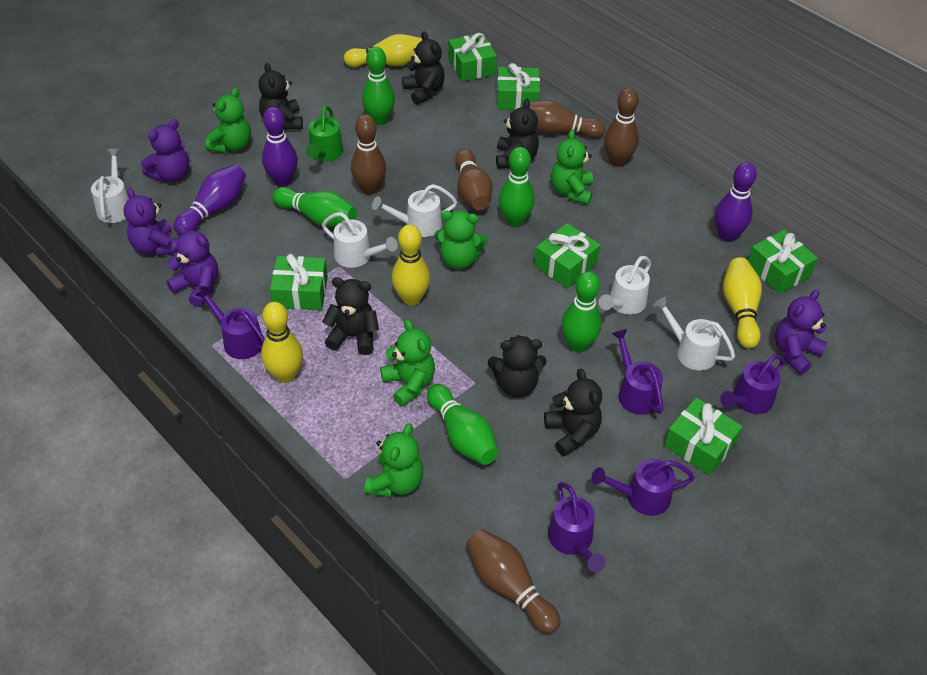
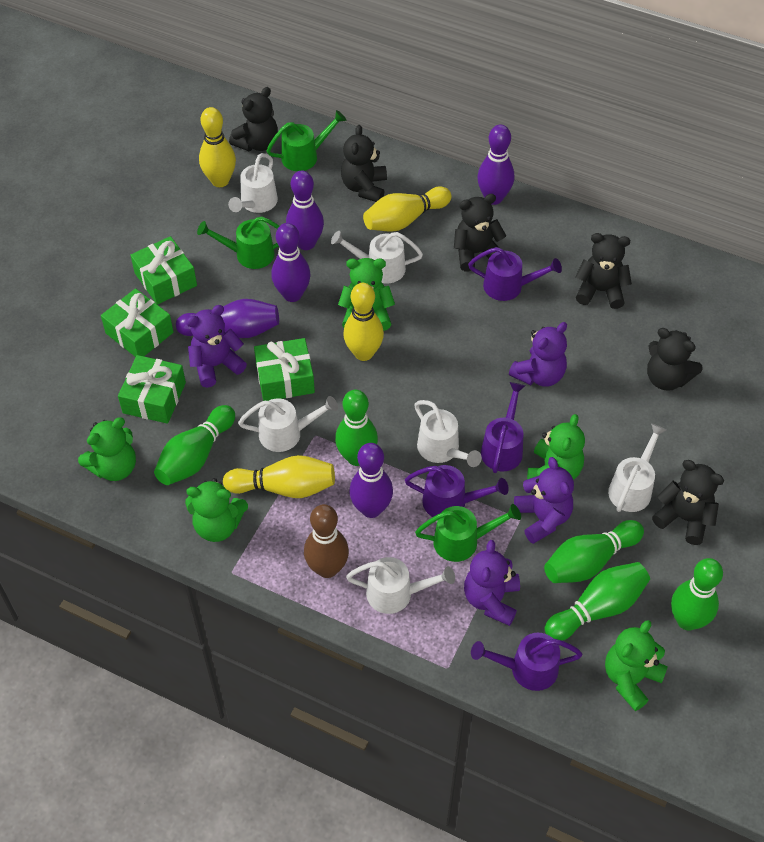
brown bowling pin: [351,115,386,195] [455,149,493,210] [466,529,561,634] [522,100,605,138] [604,88,639,167] = 5 -> [304,504,349,578] = 1
green gift: [270,254,328,310] [448,33,497,82] [497,63,540,110] [534,223,600,288] [664,398,743,475] [748,230,818,294] = 6 -> [101,288,174,357] [118,355,186,424] [130,236,197,305] [254,338,315,401] = 4
green watering can: [306,105,343,162] = 1 -> [197,216,279,269] [266,110,346,171] [415,504,521,562] = 3
purple bowling pin: [174,164,246,235] [262,107,298,187] [715,162,757,242] = 3 -> [176,299,279,338] [271,223,311,302] [286,171,324,250] [349,443,393,518] [477,125,514,205] = 5
purple watering can: [195,286,265,359] [548,482,606,572] [591,459,695,516] [612,329,663,415] [720,354,785,414] = 5 -> [405,465,509,517] [468,247,562,301] [471,633,583,691] [481,382,525,473] = 4
white watering can: [91,149,130,223] [322,212,398,268] [372,184,457,237] [599,256,651,315] [653,297,735,371] = 5 -> [228,153,278,213] [238,396,338,452] [331,231,423,284] [346,557,455,614] [414,400,482,467] [608,423,667,512] = 6

